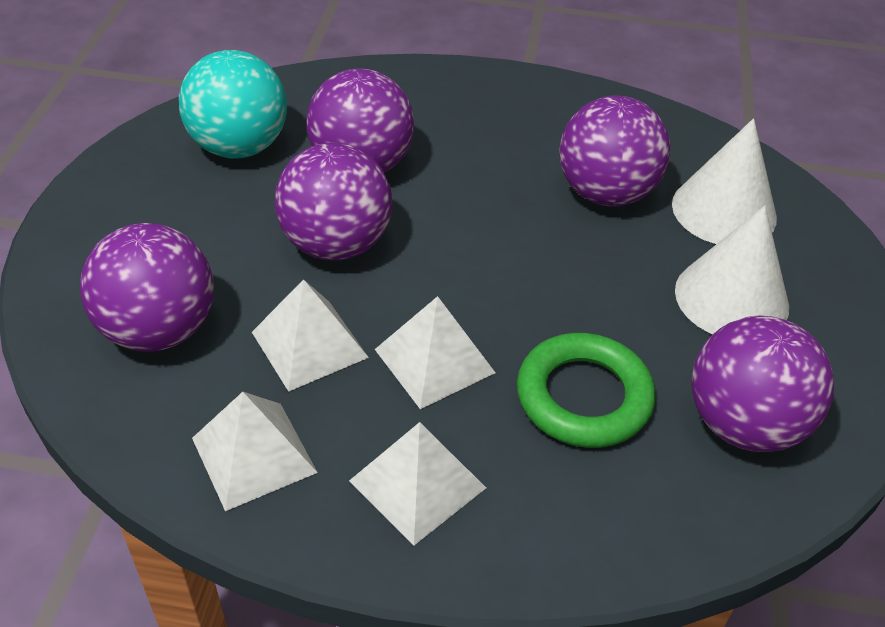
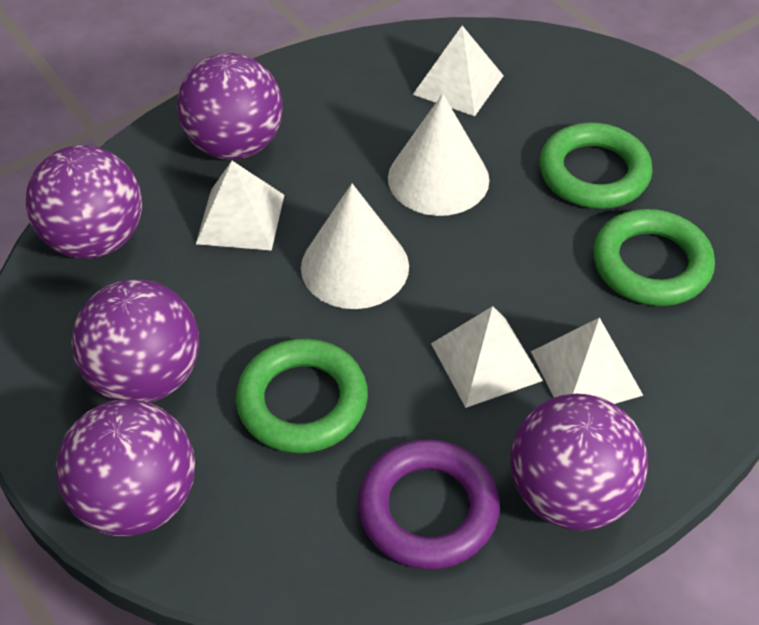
green ring: [517,333,656,448] = 1 -> [236,339,368,453] [539,122,653,209] [593,209,715,306] = 3
purple ring: none = 0 -> [358,439,500,569] = 1
turquoise ball: [179,50,287,159] = 1 -> none = 0

